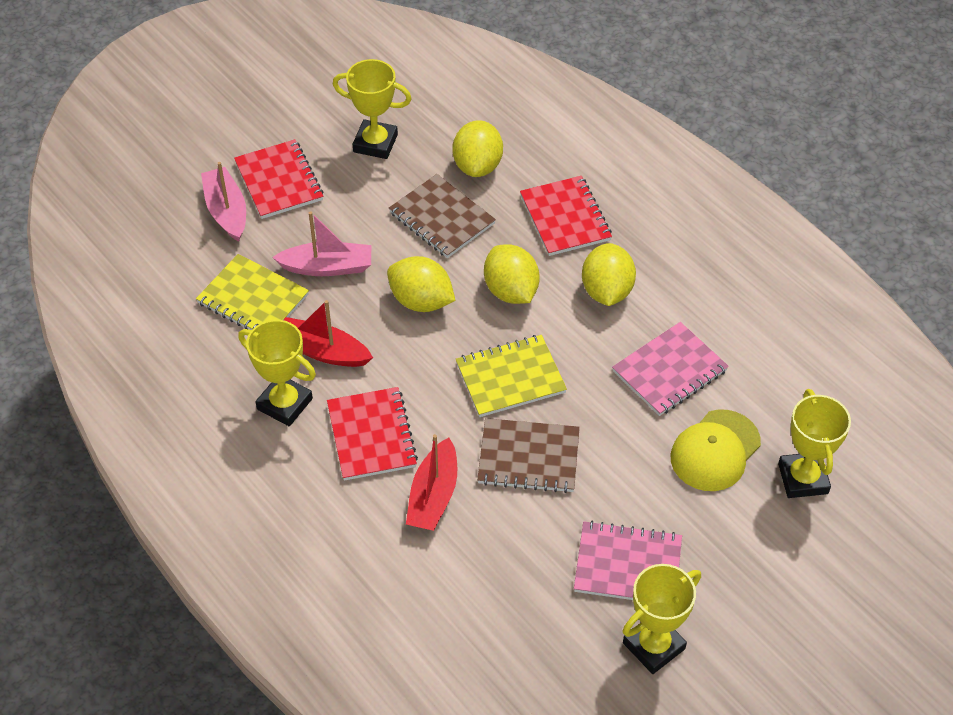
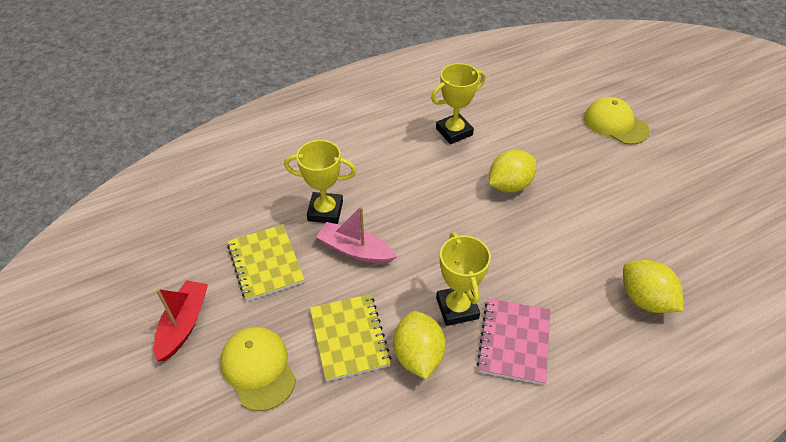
brown notebook: [389,174,496,258] [477,418,580,493] = 2 -> none = 0
pink boat: [201,162,246,242] [272,211,371,276] = 2 -> [316,206,397,264] = 1
pink notebook: [574,521,682,600] [612,322,729,416] = 2 -> [477,298,551,385] = 1
red boat: [284,300,373,367] [406,434,457,531] = 2 -> [154,280,208,361] = 1
red notebook: [234,139,323,219] [327,387,418,481] [520,176,612,256] = 3 -> none = 0
yellow cap: [671,410,761,491] = 1 -> [220,327,296,411] [584,97,650,145] = 2
yellow lemon: [387,256,456,312] [452,120,503,177] [484,244,540,304] [582,243,636,306] = 4 -> [393,311,446,379] [489,150,536,193] [623,260,684,313] = 3
yellow trophy: [238,320,316,426] [332,59,411,159] [623,564,701,674] [778,389,851,498] = 4 -> [284,140,356,224] [431,63,486,144] [436,232,491,326] = 3

